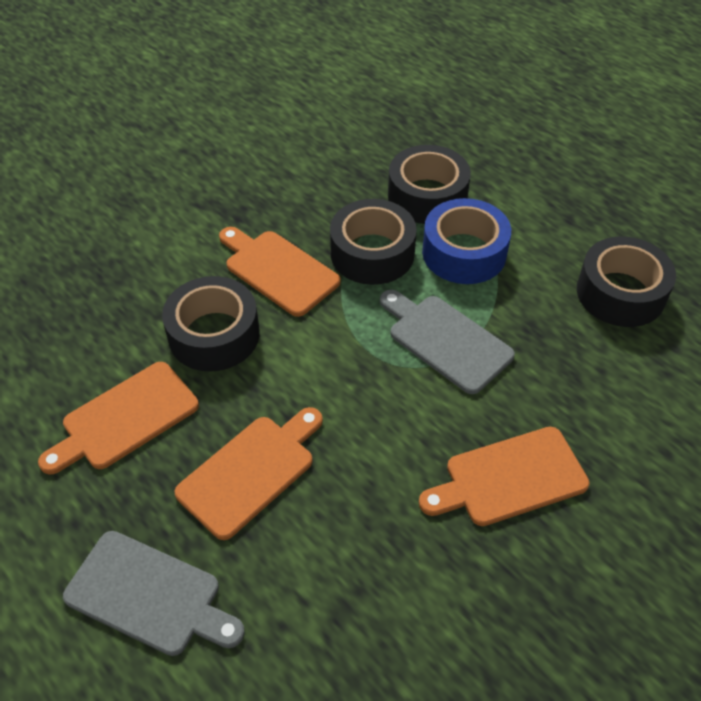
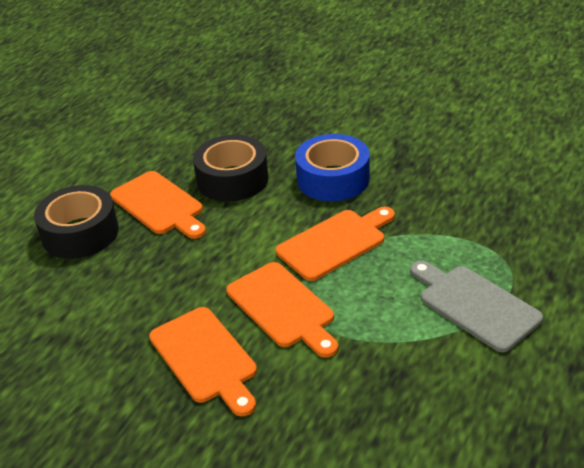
black tape: [162,276,260,372] [330,199,417,285] [388,145,471,224] [577,237,676,327] = 4 -> [34,185,119,259] [193,135,269,201] = 2
grey cutting board: [63,531,245,656] [380,290,515,394] = 2 -> [410,261,543,352] = 1

